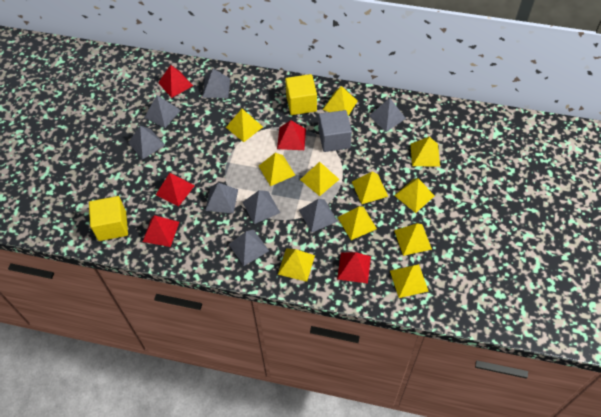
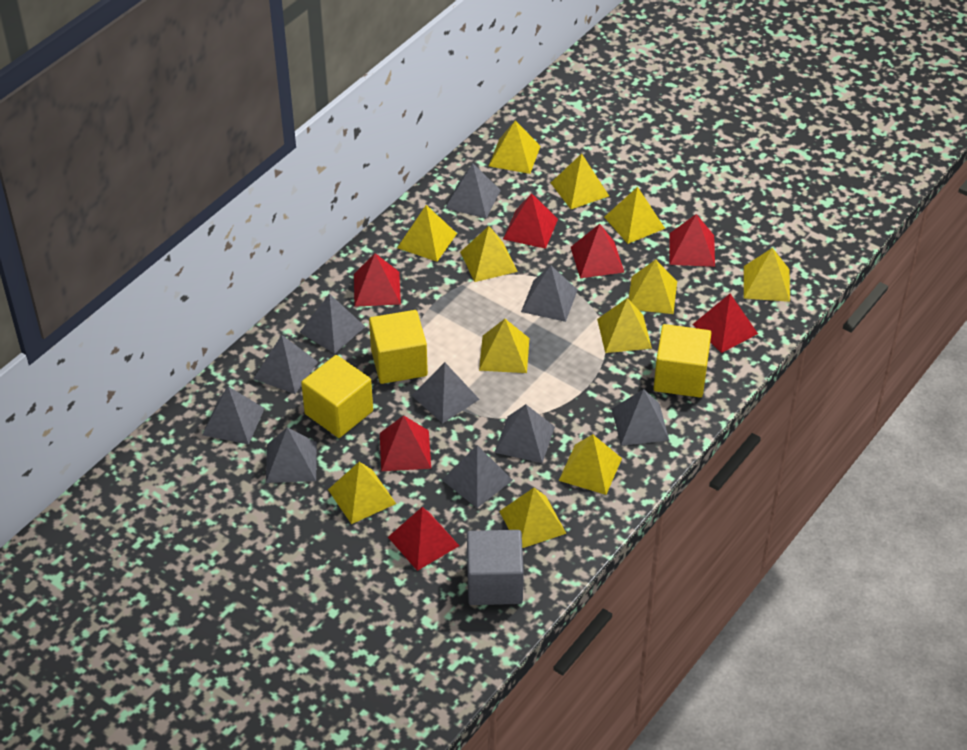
grey pyramid: [128,126,165,159] [144,95,181,128] [202,69,230,98] [205,183,238,213] [229,230,269,266] [242,190,280,224] [299,199,338,233] [369,98,406,132] = 8 -> [202,386,265,445] [253,335,318,394] [266,427,317,483] [300,294,365,354] [412,362,480,424] [442,445,513,508] [445,163,501,218] [494,404,555,463] [521,265,578,322] [612,389,669,446] = 10
red pyramid: [142,215,179,247] [156,173,195,206] [158,65,193,98] [277,120,306,150] [337,252,371,284] = 5 -> [354,253,401,307] [380,415,431,471] [388,507,459,571] [503,193,558,249] [571,224,625,278] [669,214,715,267] [692,294,758,353] = 7
yellow cube: [89,196,128,241] [285,74,317,115] = 2 -> [301,355,373,438] [369,310,428,384] [653,324,711,398] = 3
yellow pyramid: [226,109,263,142] [259,153,295,186] [278,248,315,282] [300,162,339,196] [323,86,358,116] [338,206,377,240] [352,172,388,204] [390,264,429,298] [394,178,434,213] [394,223,432,256] [410,137,440,166] = 11 -> [328,462,396,524] [397,205,457,262] [460,226,518,282] [479,319,529,373] [489,120,541,174] [499,488,567,548] [551,154,609,209] [559,434,622,495] [597,298,652,353] [604,187,665,244] [629,260,677,314] [744,248,790,302] = 12

